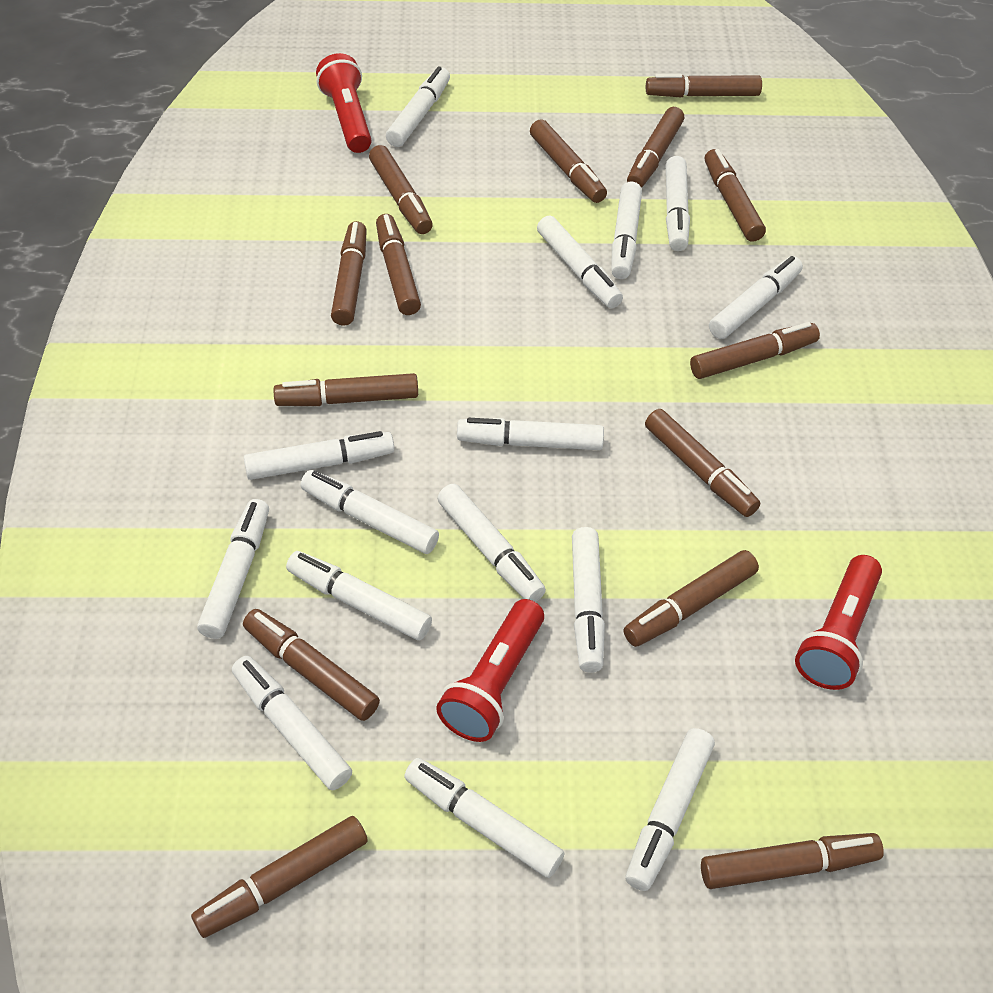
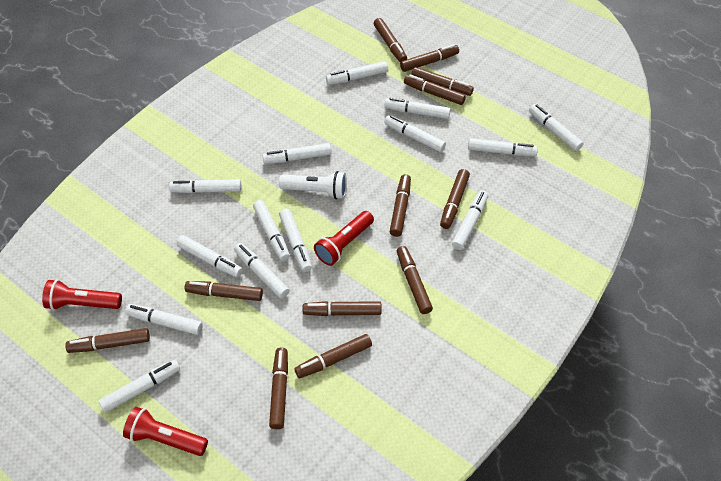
brown marker: [191,816,368,938] [243,609,380,721] [273,373,418,406] [331,221,367,326] [369,145,433,234] [376,214,421,315] [530,119,607,203] [624,550,759,647] [627,107,684,188] [645,409,760,517] [646,74,762,98] [690,322,820,379] [701,833,884,889] [705,149,766,241] = 14 -> [65,328,150,353] [185,281,263,301] [269,348,288,429] [294,334,372,378] [303,301,382,316] [374,18,407,62] [390,174,411,237] [397,246,433,314] [400,44,459,72] [404,74,466,105] [411,67,474,96] [440,169,470,229] = 12
white flashlight: none = 0 -> [279,171,347,199] = 1
white marker: [197,499,269,639] [232,656,352,790] [244,431,394,480] [286,551,432,640] [301,470,439,554] [386,66,450,147] [404,758,564,878] [437,484,546,602] [457,418,604,450] [537,215,623,308] [572,527,605,673] [611,181,642,279] [626,728,715,891] [666,156,690,251] [709,256,803,339] = 15 -> [99,359,180,413] [125,304,203,335] [169,179,241,193] [176,235,243,277] [234,243,289,299] [253,200,290,261] [262,143,332,164] [279,209,312,272] [326,61,388,85] [384,115,446,152] [385,98,451,119] [452,190,488,250] [468,138,538,156] [529,104,584,151] = 14

